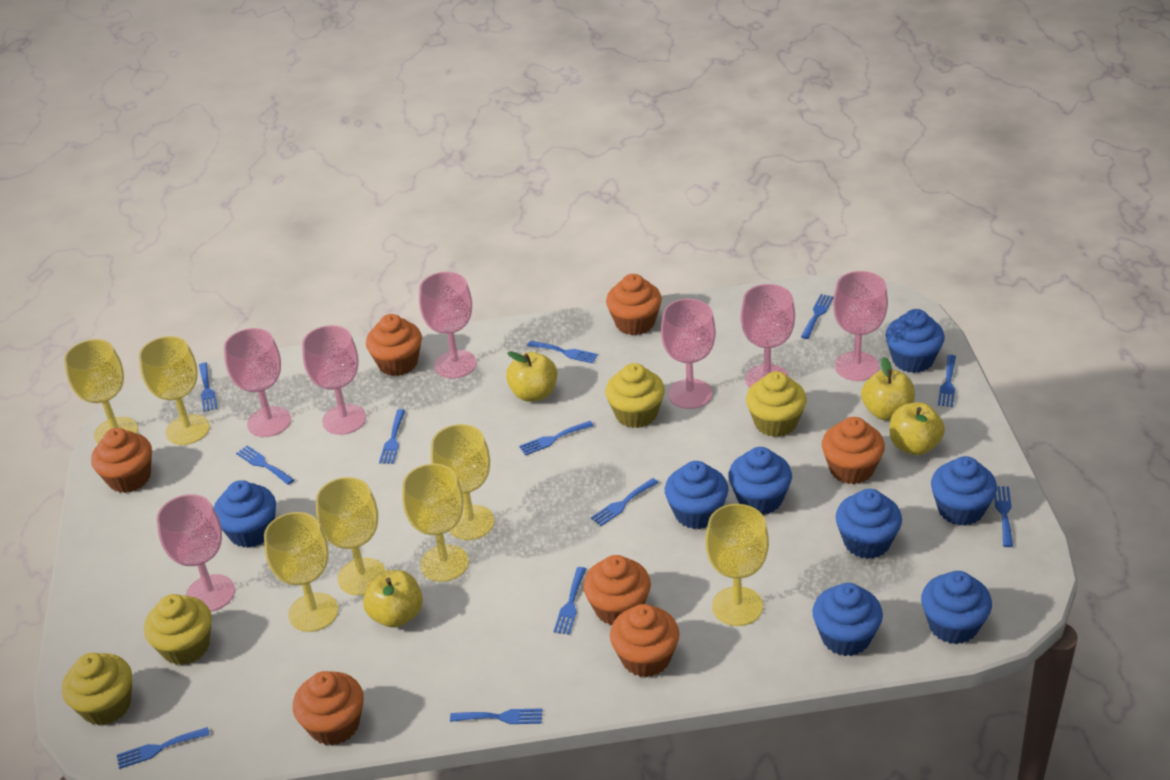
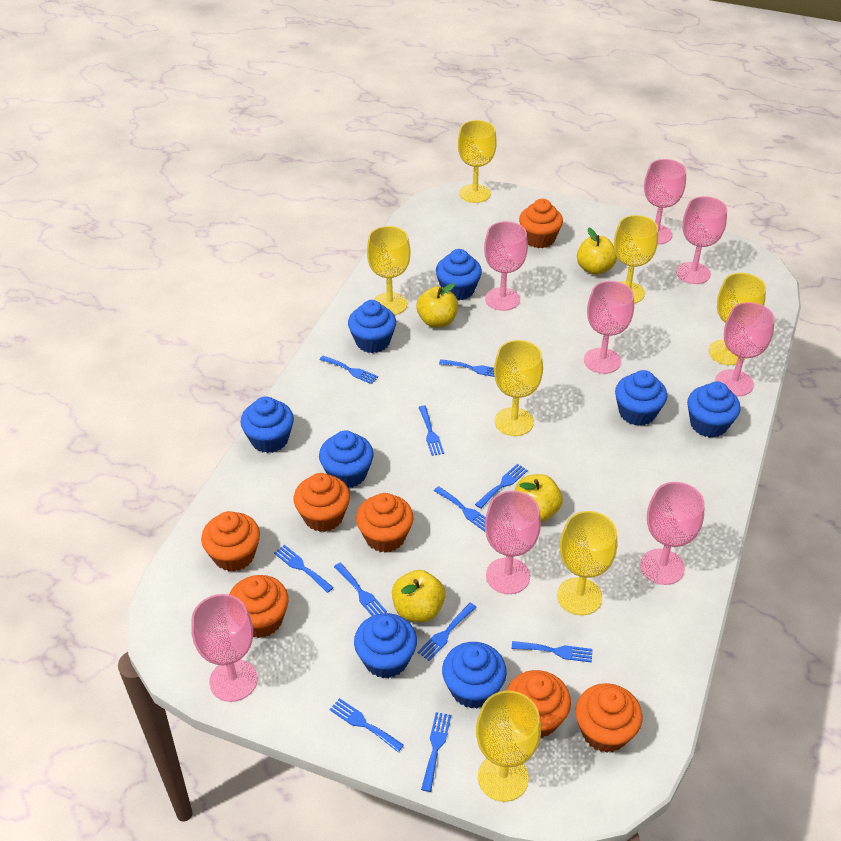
blue fork: [117,727,210,769] [199,363,218,412] [236,446,294,485] [379,409,406,464] [450,708,542,724] [519,421,594,455] [527,341,598,363] [553,567,586,635] [591,478,659,526] [801,294,834,339] [938,355,956,407] [994,486,1013,547] = 12 -> [274,545,334,593] [320,356,378,384] [329,698,404,752] [334,563,387,616] [418,405,444,456] [418,603,477,661] [421,712,451,792] [434,486,485,532] [439,359,494,377] [475,464,528,509] [512,641,592,663] = 11
pink goblet: [157,494,235,612] [224,328,291,437] [302,325,366,435] [419,272,477,379] [661,299,716,409] [741,284,795,388] [833,271,888,381] = 7 -> [191,594,257,702] [484,221,528,311] [485,491,541,594] [584,281,634,374] [640,482,705,585] [644,159,686,244] [676,196,727,284] [715,302,775,396] = 8
yellow cupcake: [62,653,132,726] [144,594,212,665] [605,363,665,428] [746,371,807,437] = 4 -> none = 0

